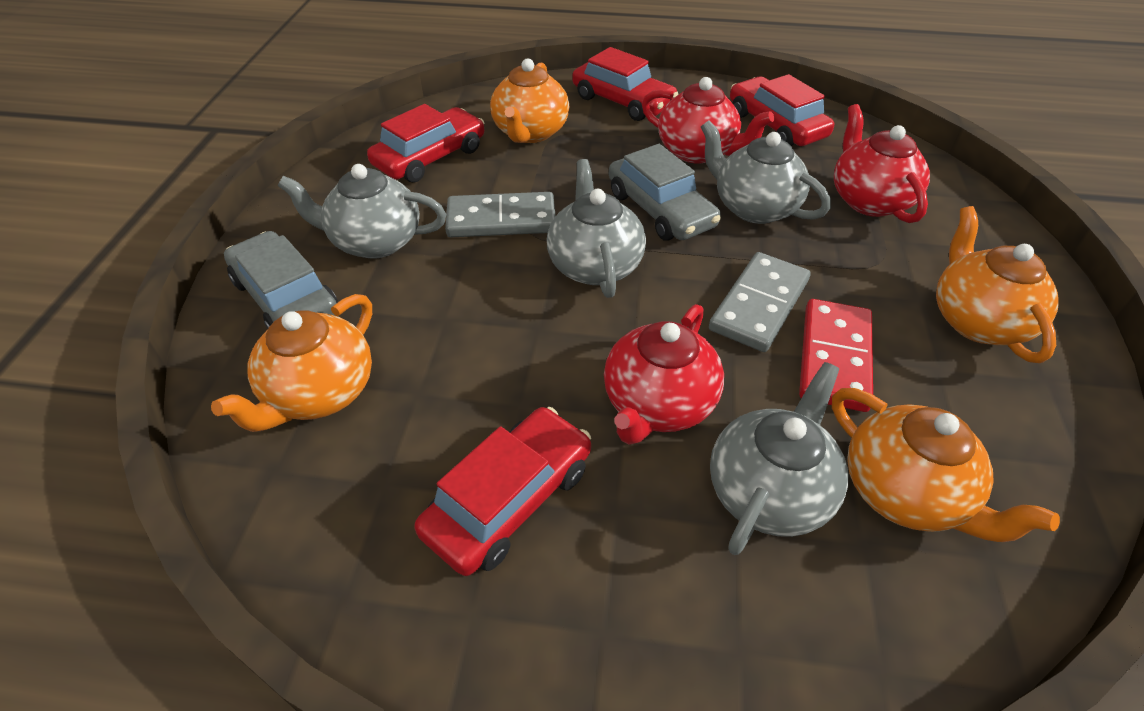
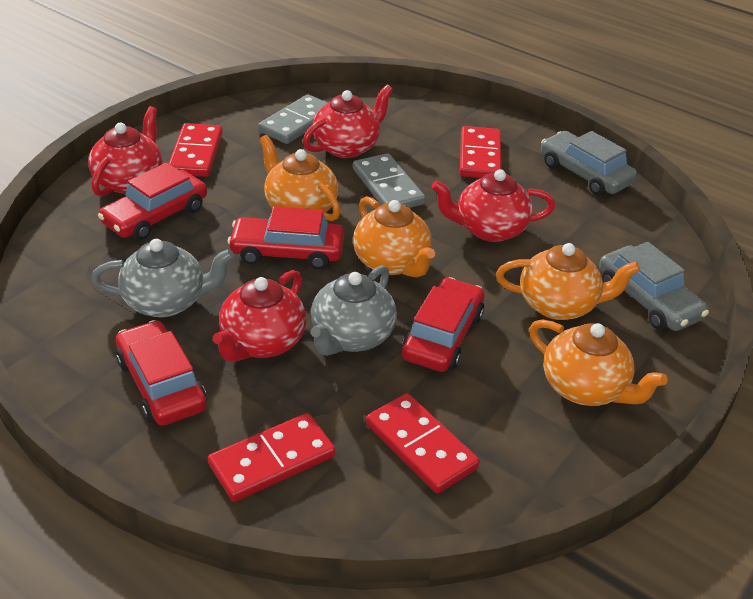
grey teapot: [278,164,446,259] [547,159,646,298] [701,120,831,224] [710,362,848,555] = 4 -> [91,239,234,318] [311,265,397,356] = 2
red domino: [799,299,873,412] = 1 -> [169,123,223,177] [208,413,335,502] [366,393,480,493] [460,126,502,178] = 4
red teapot: [604,304,724,445] [642,77,774,163] [834,104,930,223] = 3 -> [88,106,163,197] [213,270,306,362] [303,84,393,158] [431,169,555,242] = 4

